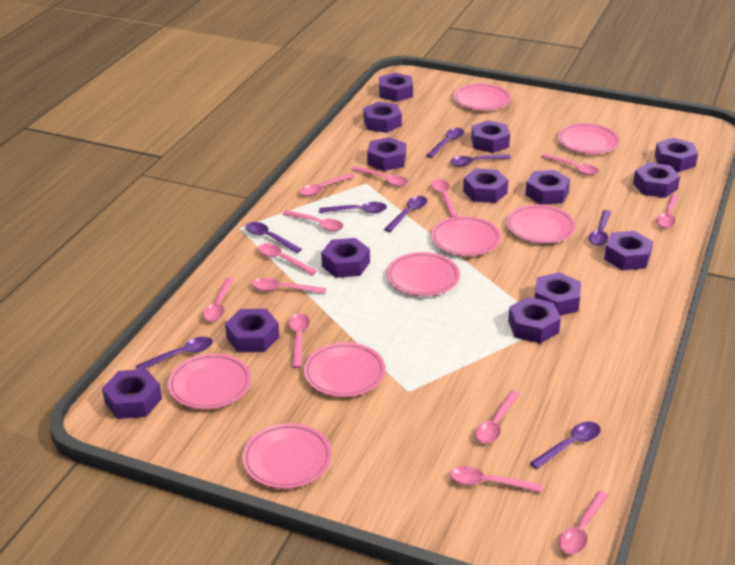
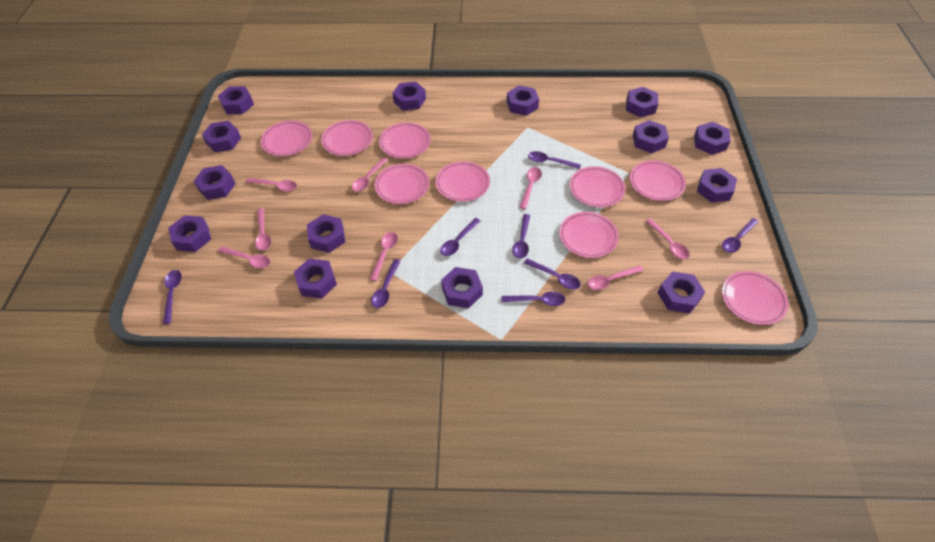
pink plate: [168,353,251,409] [242,423,332,489] [304,342,385,397] [387,252,460,296] [431,216,501,256] [454,83,511,111] [506,204,576,243] [558,123,620,154] = 8 -> [261,121,312,156] [321,120,373,156] [375,164,429,204] [379,122,431,159] [436,161,490,202] [559,212,619,258] [570,166,625,207] [630,160,686,201] [722,271,788,325] = 9
pink spoon: [203,277,234,322] [252,278,326,294] [258,243,317,275] [283,210,344,231] [289,313,310,368] [300,173,356,196] [352,166,408,187] [431,179,458,217] [450,466,542,493] [475,391,520,443] [541,153,599,175] [559,491,609,554] [656,194,679,228] = 13 -> [218,246,270,268] [246,178,297,191] [255,208,271,251] [352,157,388,192] [370,232,398,281] [519,167,542,209] [588,265,644,290] [646,218,690,259] = 8

